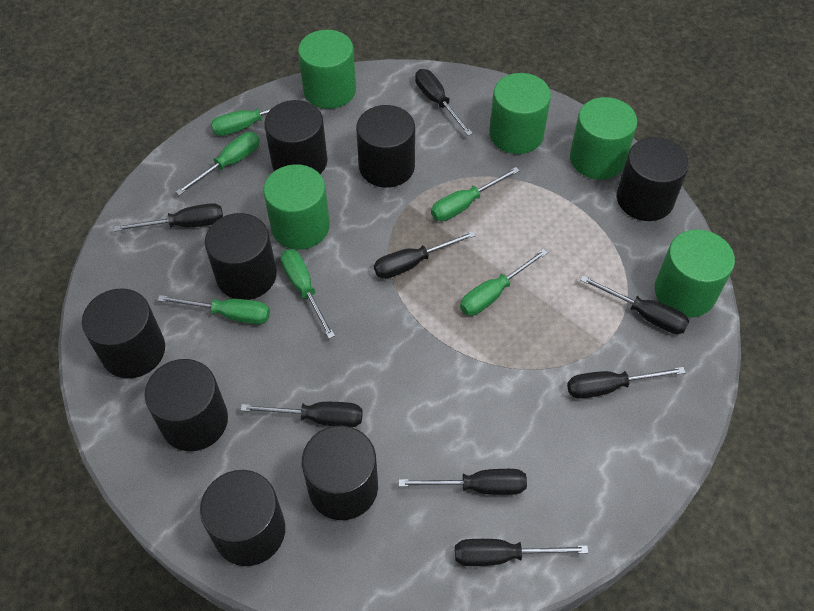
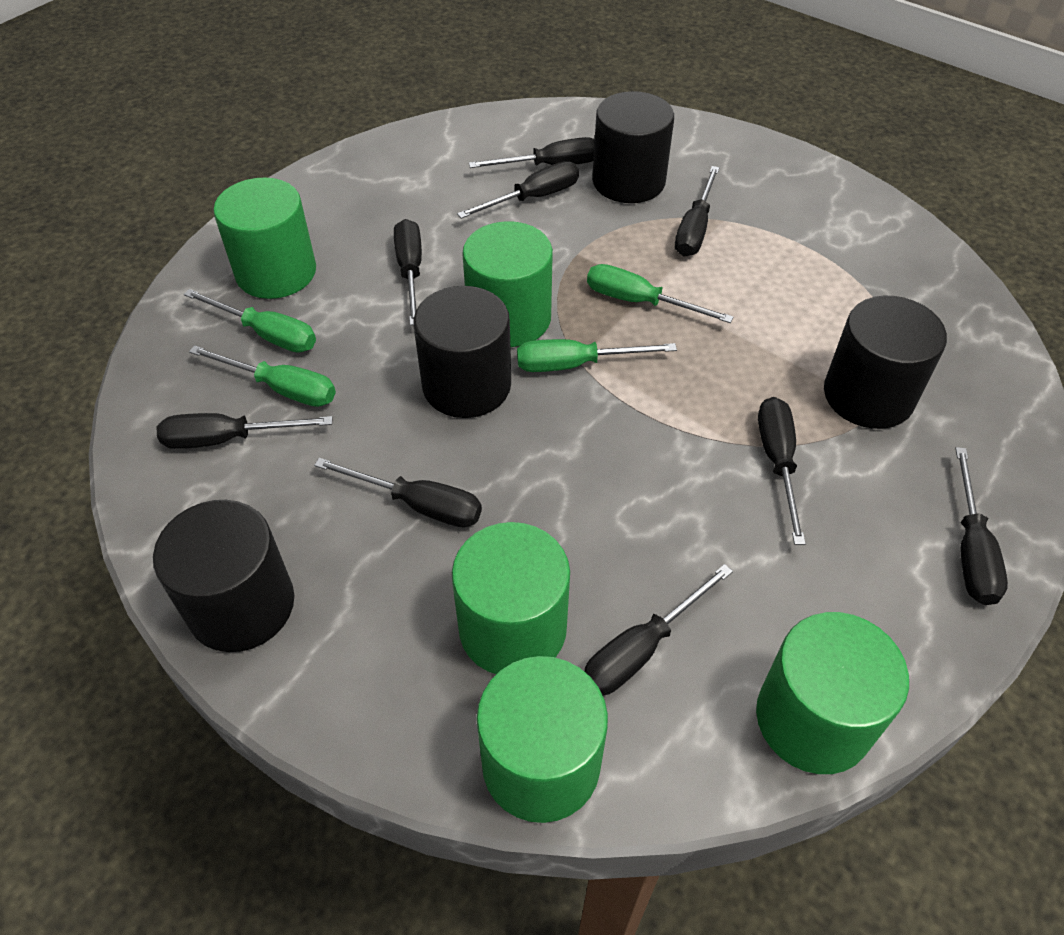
black cylinder: [82,288,165,378] [144,359,228,451] [200,470,285,566] [205,213,277,300] [264,100,328,174] [302,426,378,520] [356,105,415,188] [617,137,689,221] = 8 -> [153,500,294,652] [413,286,511,418] [592,91,674,203] [824,296,947,429] = 4
black screwdriver: [114,203,223,231] [240,402,363,427] [374,231,476,279] [399,469,527,495] [415,69,473,136] [455,539,588,566] [567,367,686,399] [580,275,689,334] = 8 -> [157,413,332,449] [314,458,482,527] [394,219,422,325] [457,161,579,219] [469,137,595,168] [584,564,733,695] [675,166,720,257] [758,397,806,545] [955,447,1008,605] = 9
green screwdriver: [158,295,270,324] [176,132,260,196] [211,98,307,136] [280,249,335,339] [431,167,520,221] [460,249,548,316] = 6 -> [184,289,316,353] [189,345,336,407] [517,339,677,372] [587,264,733,323] = 4

